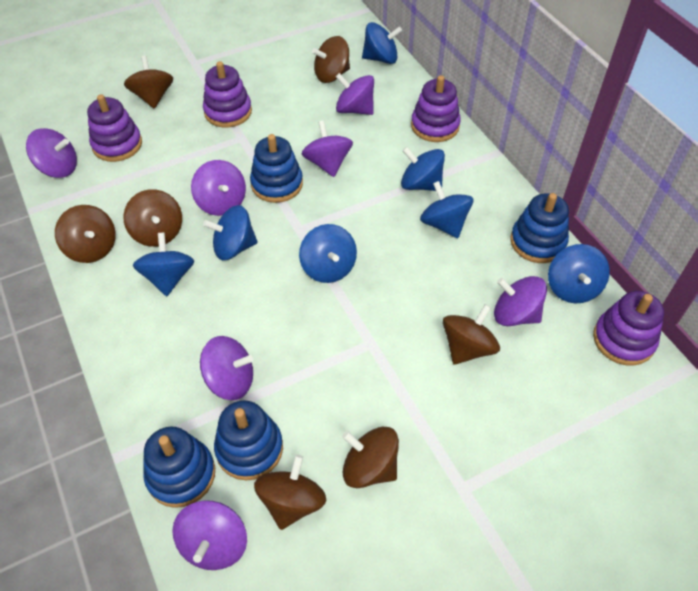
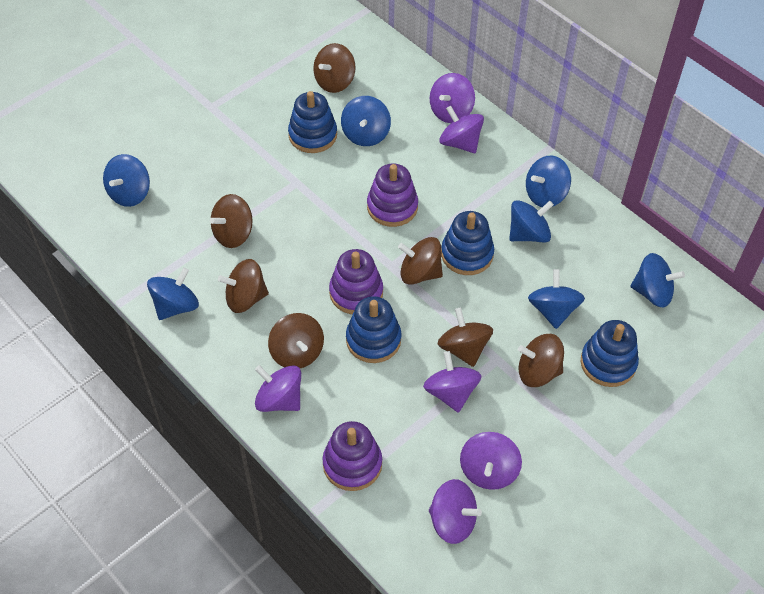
purple spinning top: [26,128,77,178] [172,500,247,570] [191,160,246,216] [200,336,253,400] [302,121,353,177] [336,73,374,115] [494,276,547,326] = 7 -> [255,365,301,412] [423,351,482,413] [429,479,482,544] [430,73,475,123] [439,106,484,153] [460,432,522,490] = 6
purple stacking toy: [87,94,142,162] [203,61,252,127] [411,75,461,142] [593,291,664,366] = 4 -> [323,421,382,491] [329,249,383,314] [367,164,418,227] = 3

